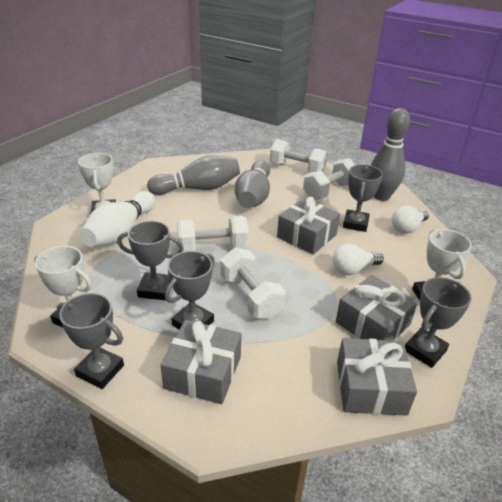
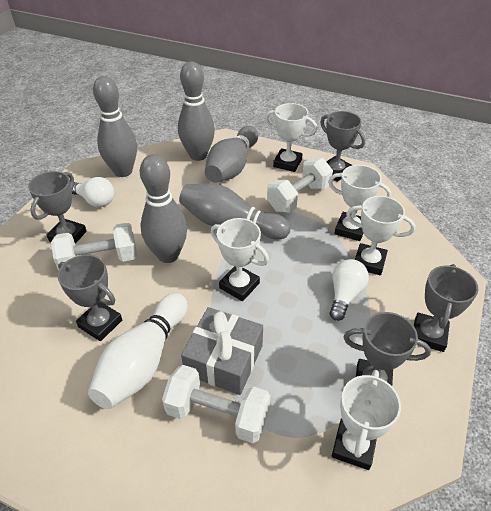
grey bowling pin: [147,155,240,195] [235,160,270,208] [371,108,410,201] = 3 -> [93,76,137,177] [140,154,187,263] [178,61,215,161] [179,184,291,240] [205,126,258,183] = 5
grey gift: [161,320,242,404] [277,197,340,255] [336,275,418,341] [337,338,417,416] = 4 -> [181,307,263,395] = 1
white dumbbell: [177,216,249,252] [220,247,286,319] [270,139,328,173] [303,158,355,199] = 4 -> [51,223,137,271] [162,365,270,443] [267,158,333,213] = 3
white trophy: [34,246,92,328] [78,153,116,213] [412,229,472,300] = 3 -> [211,218,269,301] [265,103,317,172] [328,165,391,241] [332,370,401,470] [346,196,415,276] = 5

